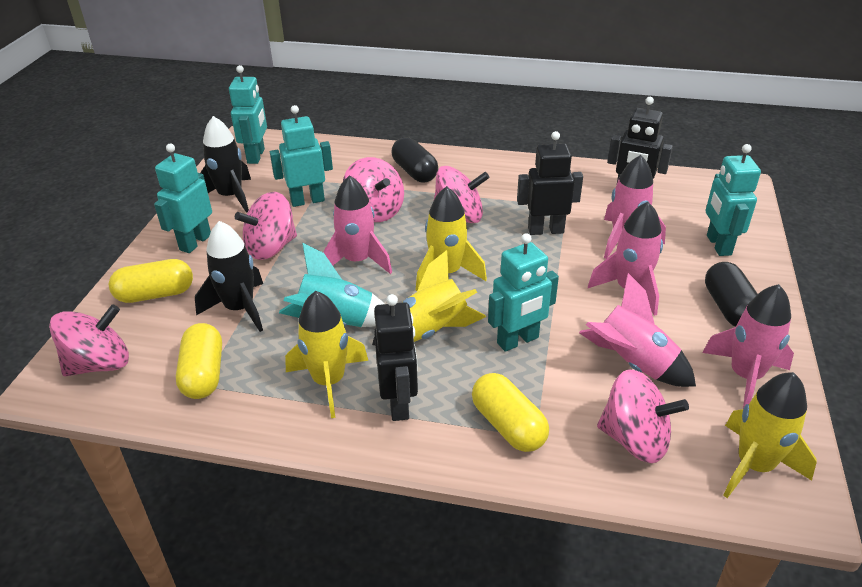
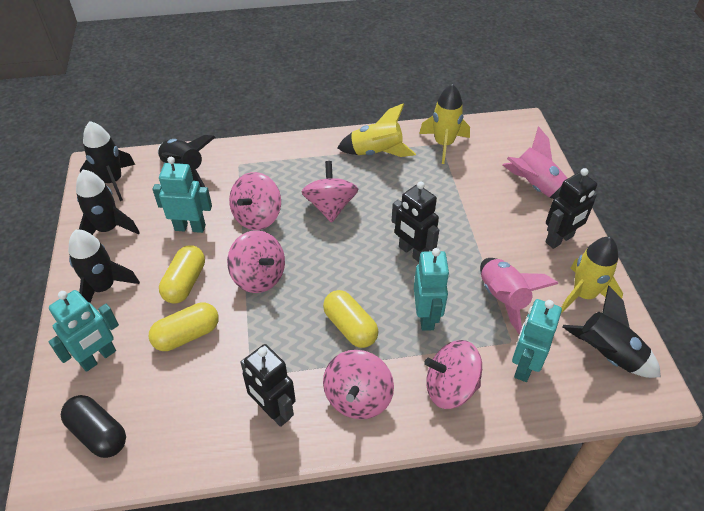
black capsule: [392,137,438,183] [705,262,758,327] = 2 -> [61,395,126,458] = 1
black rocket: [195,221,263,332] [200,116,251,213] = 2 -> [68,230,140,303] [76,170,140,235] [80,121,135,201] [158,135,215,187] [562,286,661,378] = 5
pink rocket: [323,175,392,274] [579,273,696,387] [588,202,663,316] [604,155,666,259] [703,284,794,409] = 5 -> [480,258,558,335] [503,126,568,199] = 2
turquoise robot: [154,143,212,253] [229,65,267,164] [270,105,333,207] [488,233,559,352] [706,144,761,256] = 5 -> [48,290,119,372] [153,157,212,233] [414,248,450,331] [512,299,562,382] = 4
turquoise rocket: [279,243,385,327] = 1 -> none = 0
yellow rocket: [285,291,368,418] [372,250,486,346] [416,186,487,291] [723,372,817,498] = 4 -> [338,103,416,157] [419,84,470,164] [561,237,623,314] = 3

